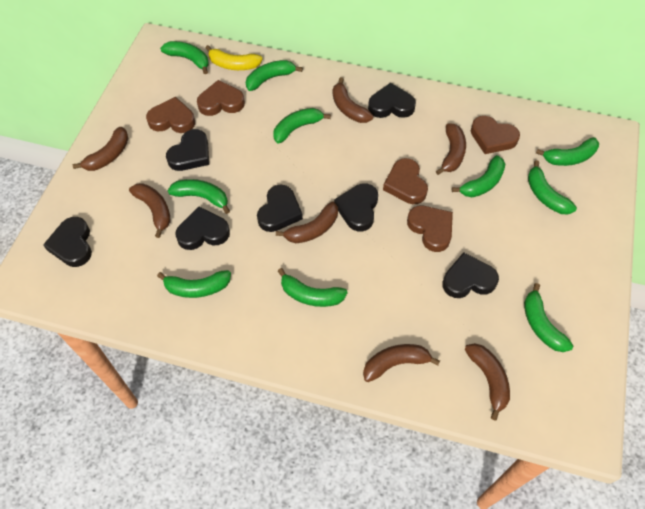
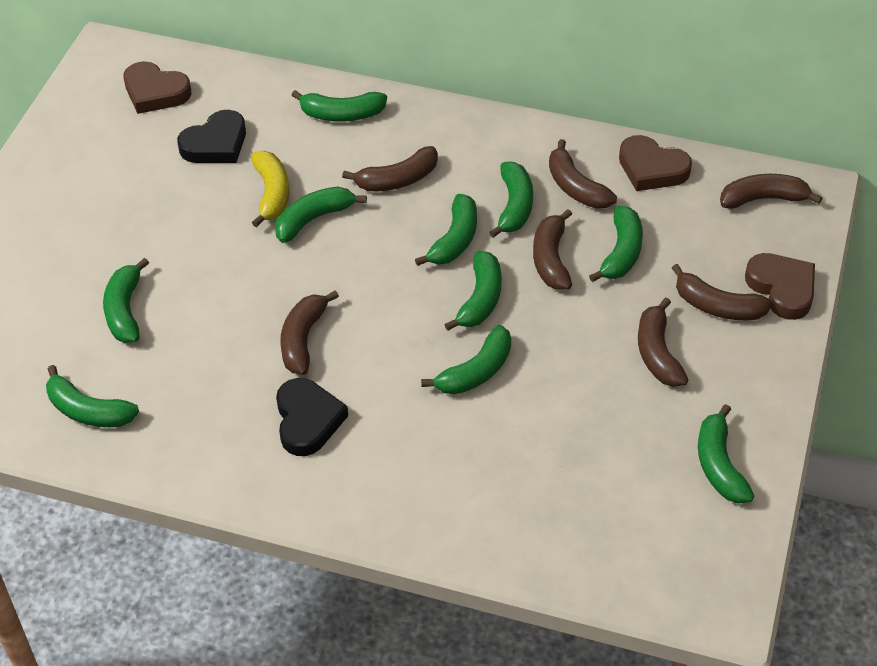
black heart: [43,217,92,267] [166,129,209,171] [175,207,230,250] [257,184,303,232] [334,183,378,231] [368,83,416,118] [442,252,499,298] = 7 -> [177,110,246,163] [276,378,348,456] = 2
brown heart: [146,97,195,133] [197,80,245,116] [383,158,428,204] [407,206,453,252] [471,116,520,154] = 5 -> [123,61,191,114] [619,135,692,191] [745,253,815,320] = 3

